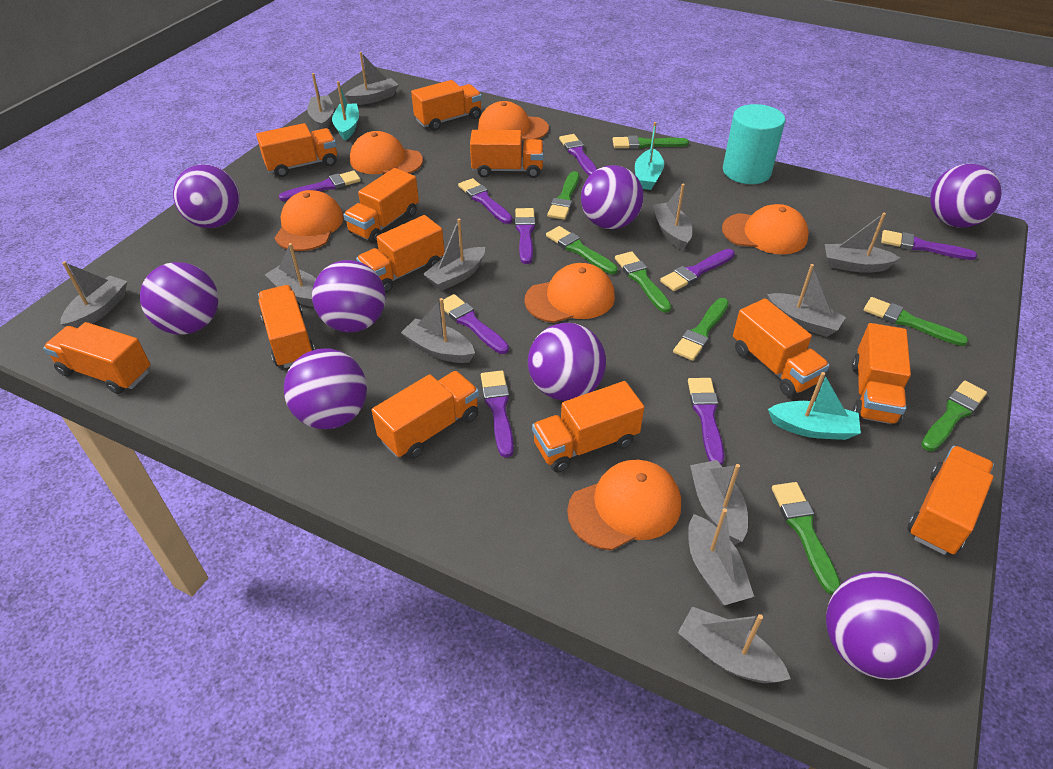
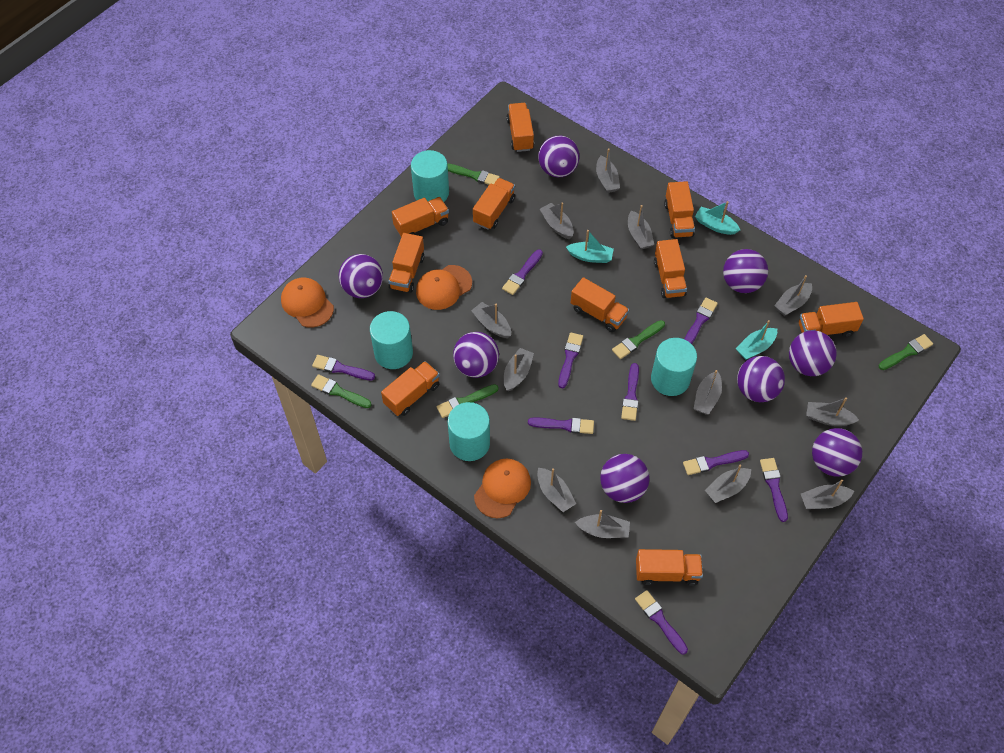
green brush: [546,226,618,274] [547,171,579,220] [612,136,689,149] [615,251,672,313] [673,298,729,361] [772,482,841,595] [864,297,968,346] [921,381,987,451] = 8 -> [311,374,371,408] [436,384,498,418] [447,163,500,185] [612,320,665,359] [879,334,933,370] = 5
orange cap: [275,190,344,251] [350,131,423,174] [478,101,549,140] [524,263,615,323] [567,460,681,551] [722,204,809,254] = 6 -> [281,278,334,328] [416,265,472,310] [474,459,531,518] = 3
orange truck: [43,322,151,394] [256,123,337,177] [258,285,315,368] [343,168,419,243] [356,215,445,293] [371,371,479,459] [411,80,482,131] [470,130,544,178] [532,381,644,473] [733,298,830,397] [852,323,911,426] [907,446,994,555] = 12 -> [381,361,440,416] [388,233,424,293] [392,197,449,237] [473,178,515,230] [506,103,534,152] [571,277,629,332] [636,549,703,586] [654,239,687,298] [664,181,695,238] [799,302,864,337] = 10
turquoise cylinder: [723,104,785,184] = 1 -> [370,311,413,369] [411,150,449,202] [447,402,490,461] [651,338,697,396] = 4

